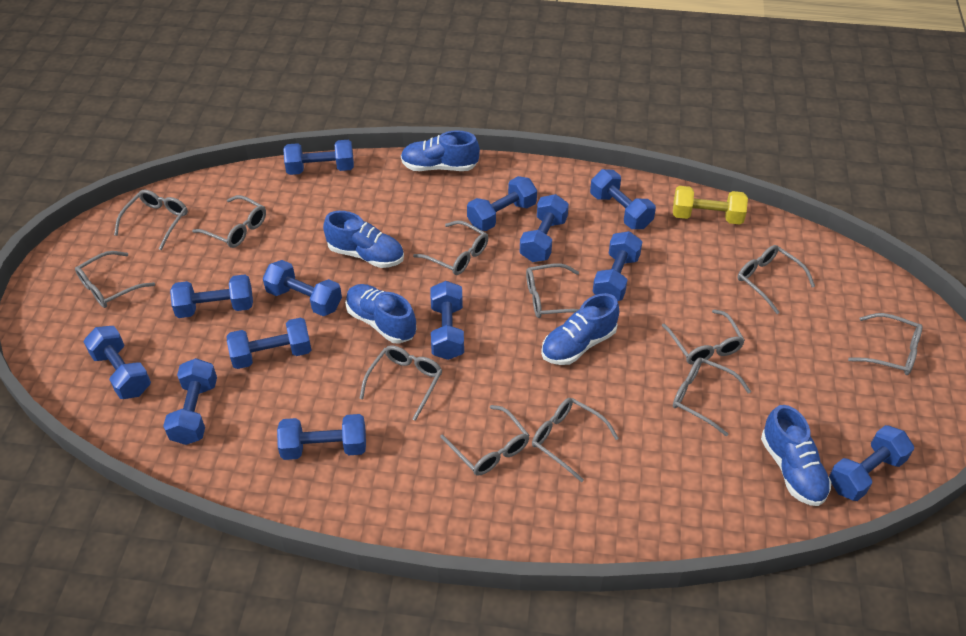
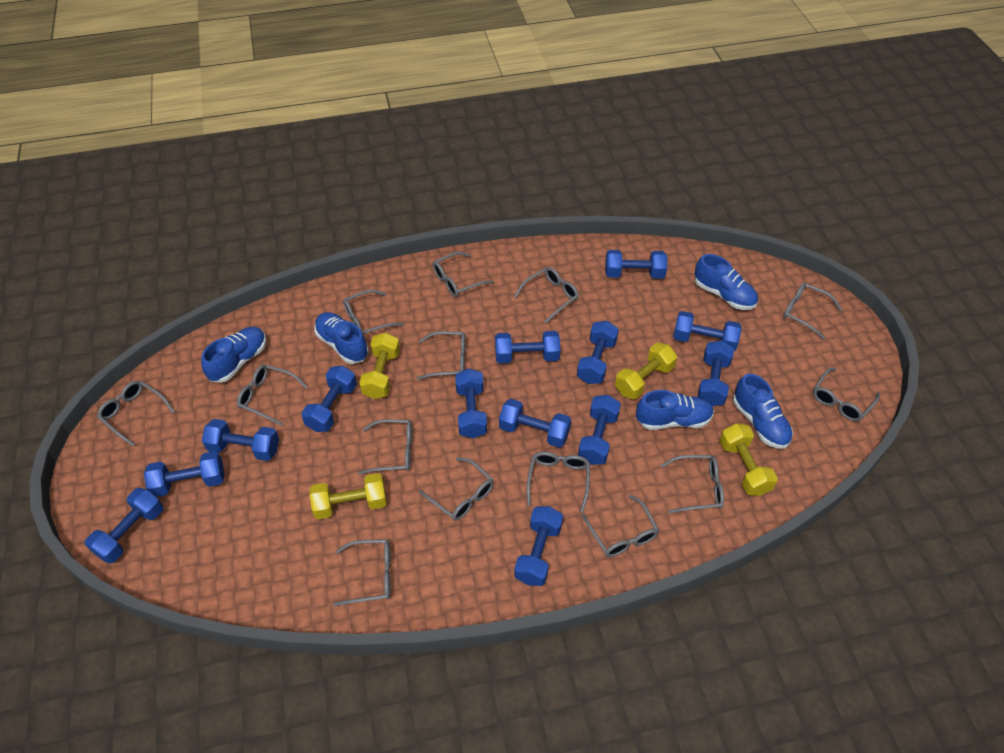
grey glasses: [75,251,155,308] [114,190,188,250] [192,195,266,248] [359,345,443,421] [413,220,488,275] [440,405,529,475] [526,263,579,318] [532,398,619,482] [662,309,745,365] [673,357,751,437] [738,245,815,314] [848,313,923,375] = 12 -> [97,380,175,447] [237,365,307,426] [333,539,391,606] [343,290,404,334] [358,419,412,474] [416,331,465,380] [419,458,494,521] [433,252,493,297] [514,267,579,324] [527,452,590,512] [582,495,659,557] [661,455,724,513] [783,283,842,340] [813,368,880,421] = 14
yellow dumbbell: [673,186,748,224] = 1 -> [310,473,386,519] [359,332,400,399] [615,343,677,399] [720,423,778,496] = 4

